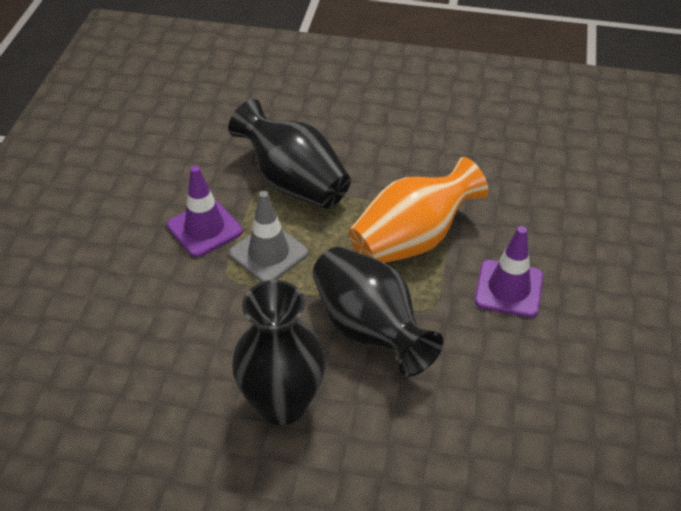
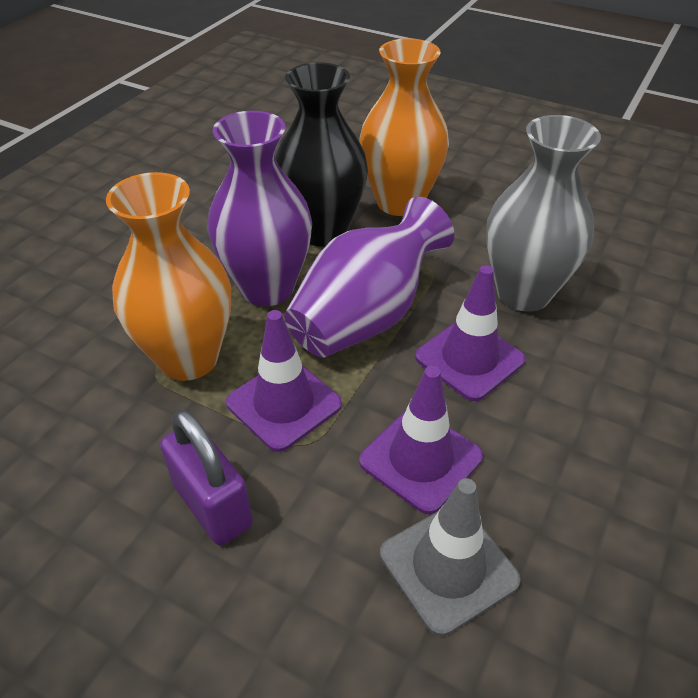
black vase: [228,99,351,209] [232,280,326,425] [312,247,443,377] = 3 -> [275,62,368,247] = 1
grey vase: none = 0 -> [486,115,601,312] = 1
orange vase: [349,157,488,263] = 1 -> [106,172,231,381] [360,38,449,216] = 2
purple padlock: none = 0 -> [160,409,253,546] = 1
purple traffic cone: [167,166,243,257] [475,226,543,318] = 2 -> [226,310,342,452] [359,366,483,514] [415,265,525,401] = 3
purple vase: none = 0 -> [208,111,312,306] [284,197,454,358] = 2

